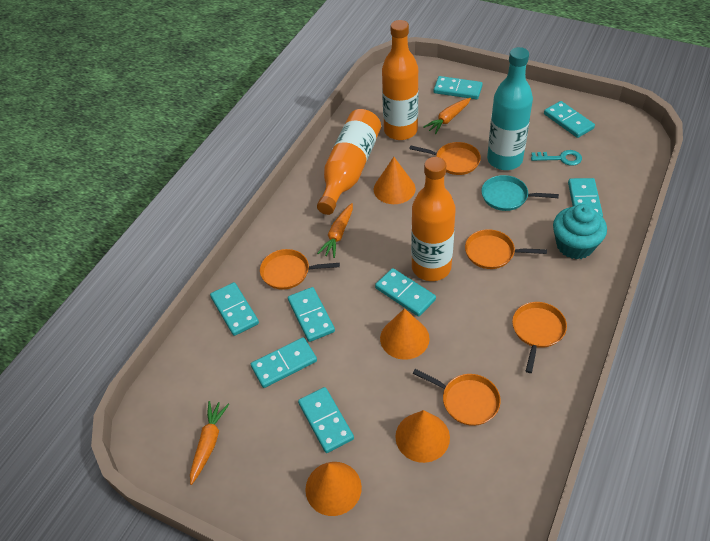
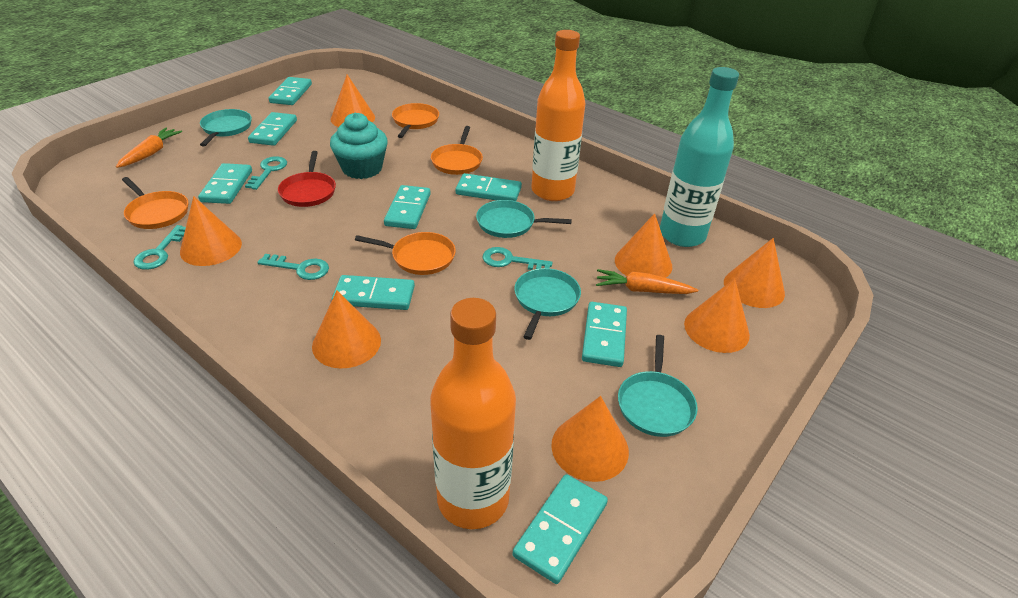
orange bottle: [317,109,381,215] [382,20,418,140] [411,157,456,281] = 3 -> [430,298,516,529] [532,30,586,201] = 2
orange carrot: [190,401,229,485] [317,203,353,258] [423,98,471,134] = 3 -> [116,127,182,168] [596,269,698,294] = 2
orange cone: [305,462,362,516] [374,157,416,204] [380,308,430,360] [395,410,450,463] = 4 -> [180,196,242,266] [312,290,381,368] [331,74,375,127] [551,396,629,482] [615,213,672,278] [684,278,750,353] [724,238,785,308] = 7
orange pan: [260,249,340,290] [409,142,481,175] [413,369,501,426] [465,229,547,269] [512,302,567,373] = 5 -> [122,177,188,229] [355,232,456,275] [392,103,439,138] [431,126,483,175] = 4
red pan: none = 0 -> [278,151,336,207] = 1
turquoise key: [531,150,582,166] = 1 -> [133,225,186,270] [245,156,287,190] [257,254,329,280] [483,247,553,270] = 4
turquoise pan: [481,175,559,211] = 1 -> [200,109,252,147] [476,200,572,238] [514,268,581,340] [618,335,698,437] = 4

